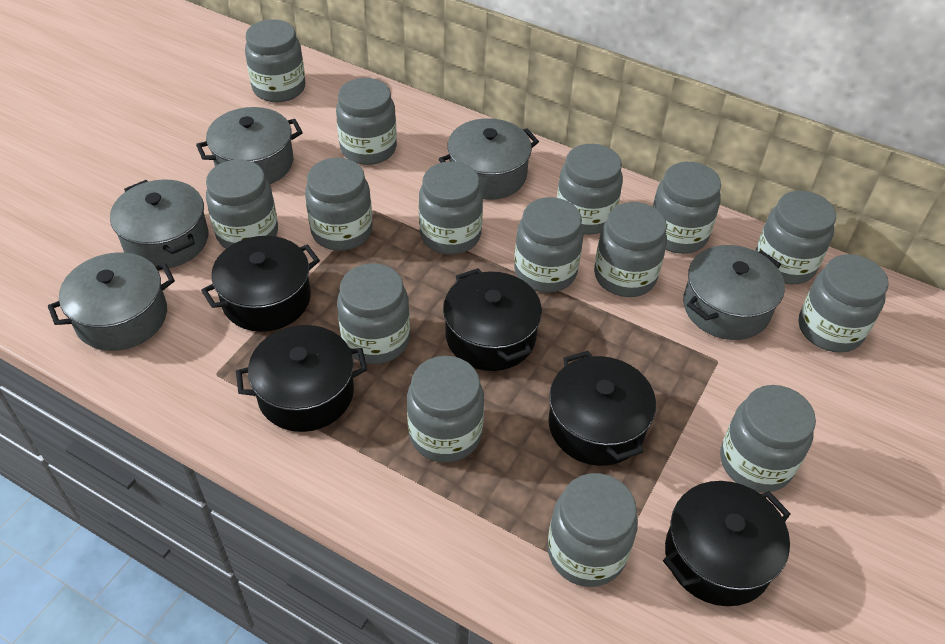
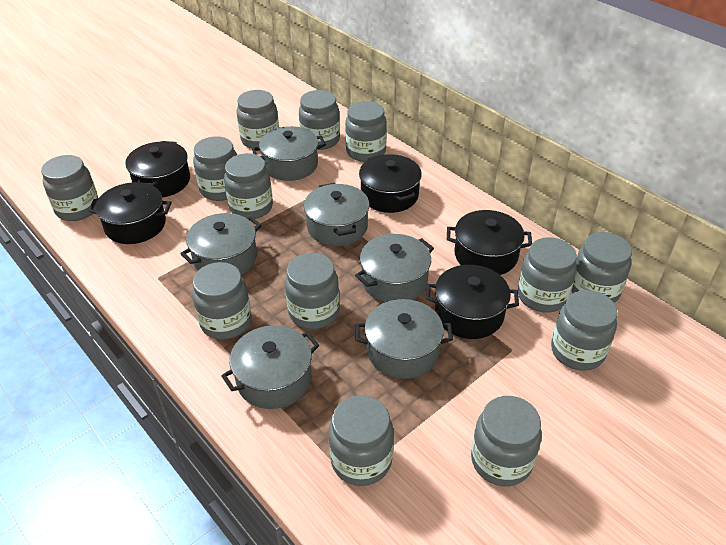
grey jar: [206,159,278,249] [245,19,305,102] [305,157,373,251] [336,78,397,165] [337,263,410,364] [407,356,484,462] [419,161,483,254] [514,197,583,293] [547,473,638,587] [557,144,623,235] [594,202,667,297] [652,162,721,254] [720,385,816,492] [756,191,836,284] [799,254,889,353] = 15 -> [41,155,99,221] [192,262,251,340] [193,136,237,201] [224,153,273,219] [237,90,279,149] [285,253,340,329] [299,90,340,150] [329,395,394,486] [345,101,387,162] [471,396,542,487] [518,237,577,312] [551,290,618,371] [572,232,632,303] = 13
grey pot: [48,253,175,351] [110,179,209,268] [196,107,303,184] [439,118,539,200] [683,245,785,340] = 5 -> [180,213,262,275] [221,325,319,409] [252,126,326,181] [304,183,370,246] [355,234,434,302] [356,299,453,379] = 6

